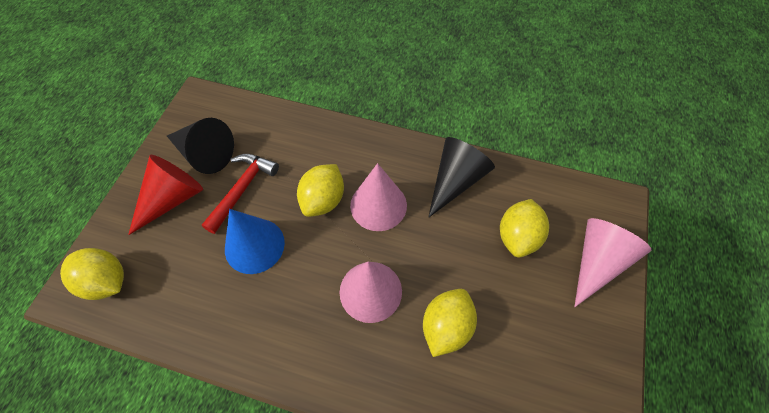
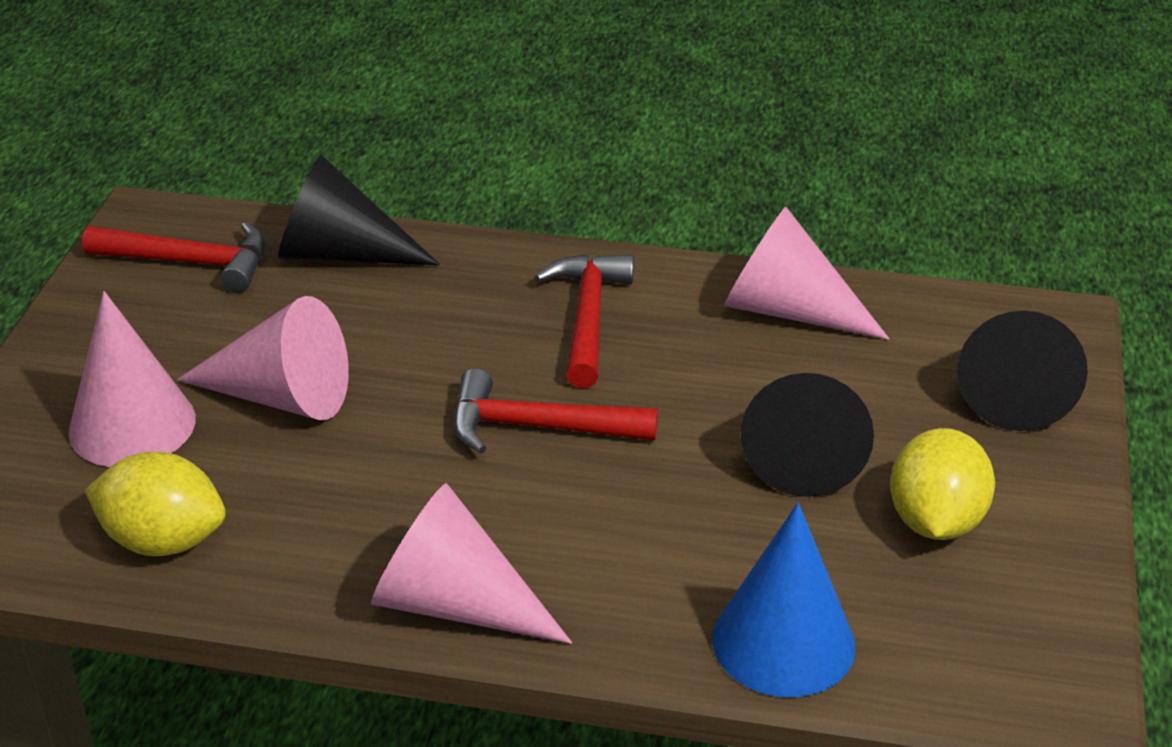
black cone: [167,118,234,174] [428,137,495,218] = 2 -> [278,155,440,265] [741,373,874,497] [957,311,1088,431] = 3
pink cone: [340,262,402,323] [350,163,407,231] [574,218,651,307] = 3 -> [68,291,196,467] [177,296,349,420] [371,483,572,644] [724,207,890,340] = 4
red cone: [128,155,203,235] = 1 -> none = 0
red hammer: [202,154,279,234] = 1 -> [82,222,266,293] [453,368,658,454] [535,254,634,388] = 3
yellow lemon: [60,248,124,300] [297,164,344,217] [423,289,477,357] [500,199,549,258] = 4 -> [85,452,226,556] [890,428,995,540] = 2

